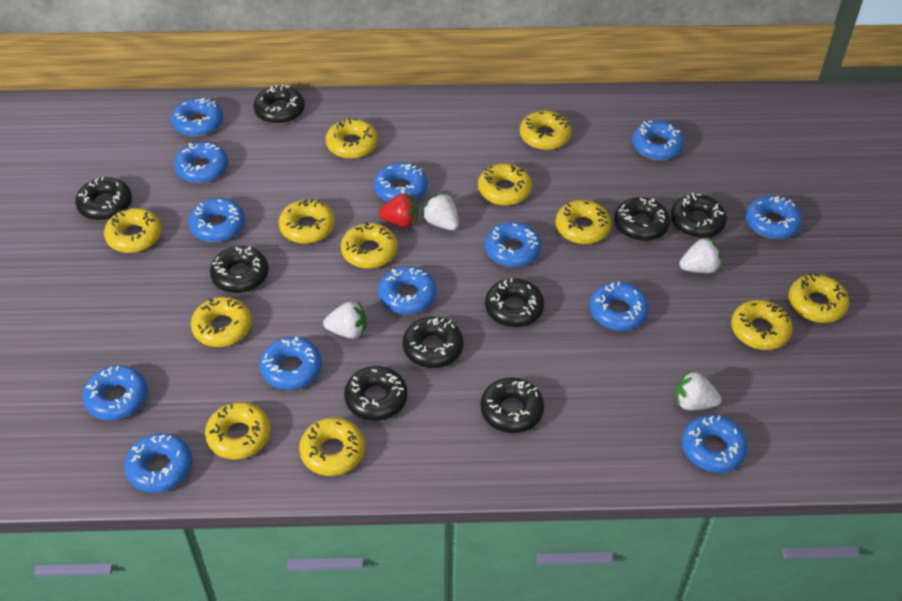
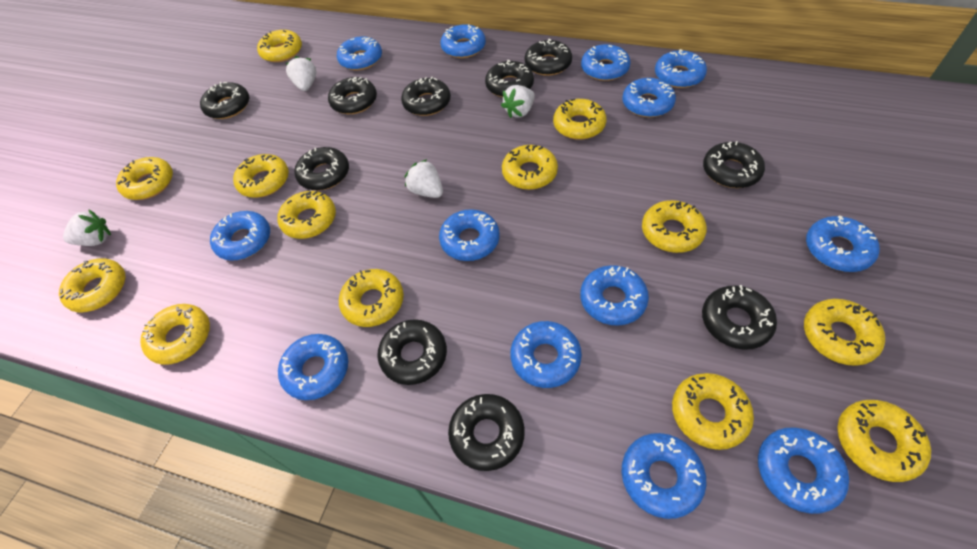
black donut: [75,177,132,221] [210,246,269,293] [254,84,305,124] [344,366,408,421] [403,317,464,368] [480,377,544,433] [485,278,544,327] [614,197,670,241] [671,193,727,238] = 9 -> [200,82,249,119] [294,147,349,190] [328,77,377,114] [377,319,447,385] [401,76,451,116] [448,394,525,471] [485,60,534,97] [525,39,572,76] [702,285,777,350] [703,141,765,188] = 10
red strawberry: [379,193,418,227] = 1 -> none = 0
yellow donut: [104,208,162,253] [191,297,252,347] [205,402,271,460] [279,199,335,244] [299,417,365,476] [326,117,378,159] [341,222,398,269] [478,163,532,206] [520,111,571,150] [555,200,611,244] [731,300,793,350] [789,273,849,323] = 12 -> [59,258,125,312] [116,157,173,200] [140,304,210,365] [233,154,289,198] [257,30,302,62] [278,191,336,239] [339,269,404,327] [502,145,558,190] [553,99,606,140] [642,200,707,253] [672,373,754,450] [804,299,885,366] [837,400,931,482] = 13

